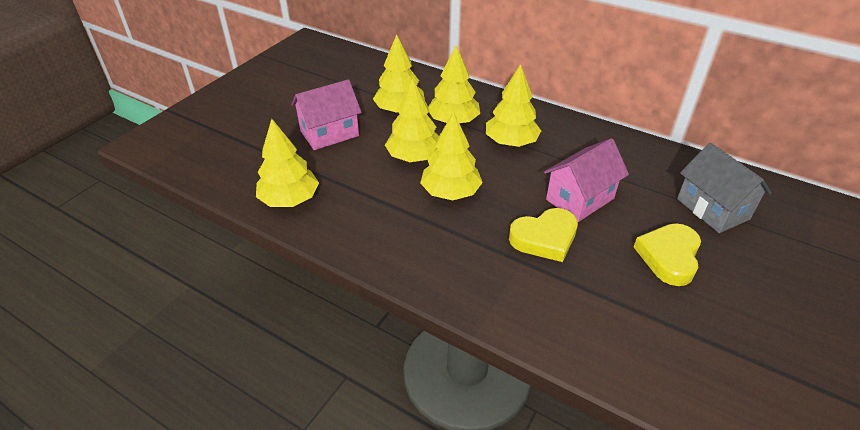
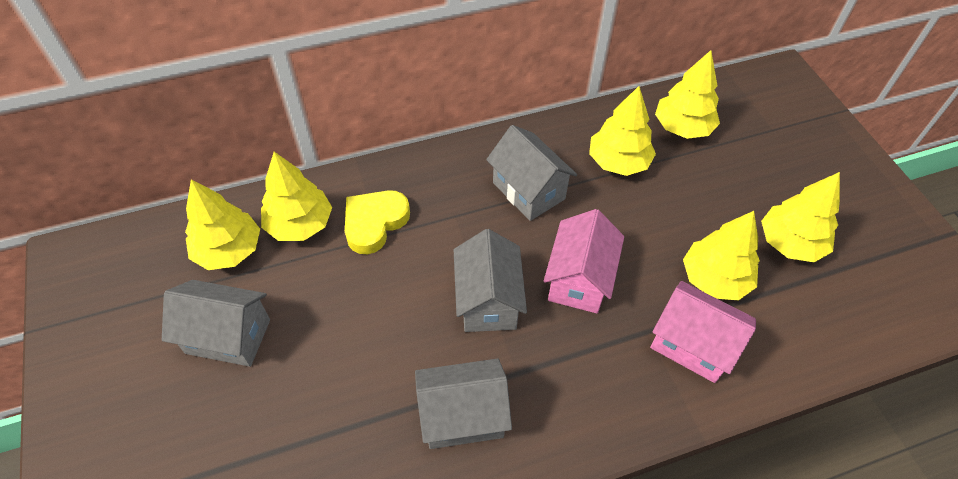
grey house: [677,143,772,233] = 1 -> [162,280,270,367] [415,358,512,449] [454,229,527,332] [486,125,577,221] = 4
yellow heart: [509,208,578,262] [634,223,701,286] = 2 -> [345,190,410,254] = 1

